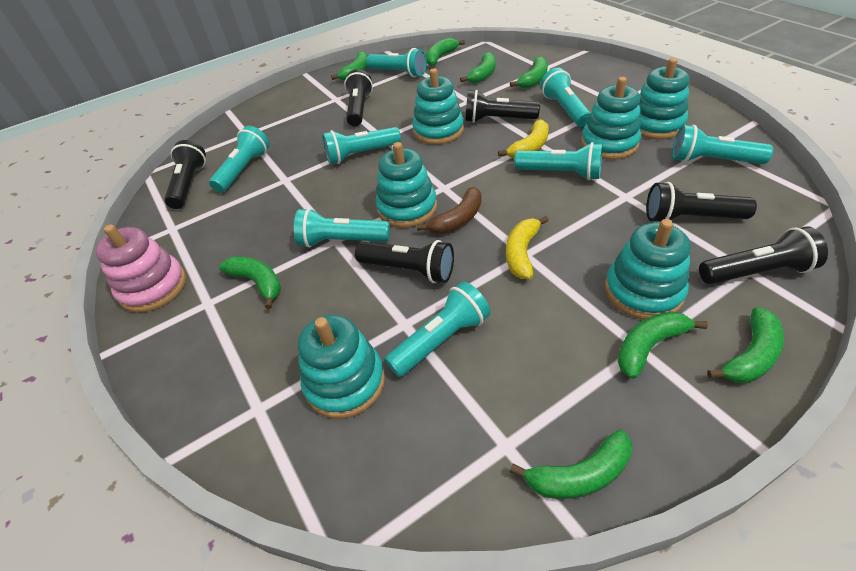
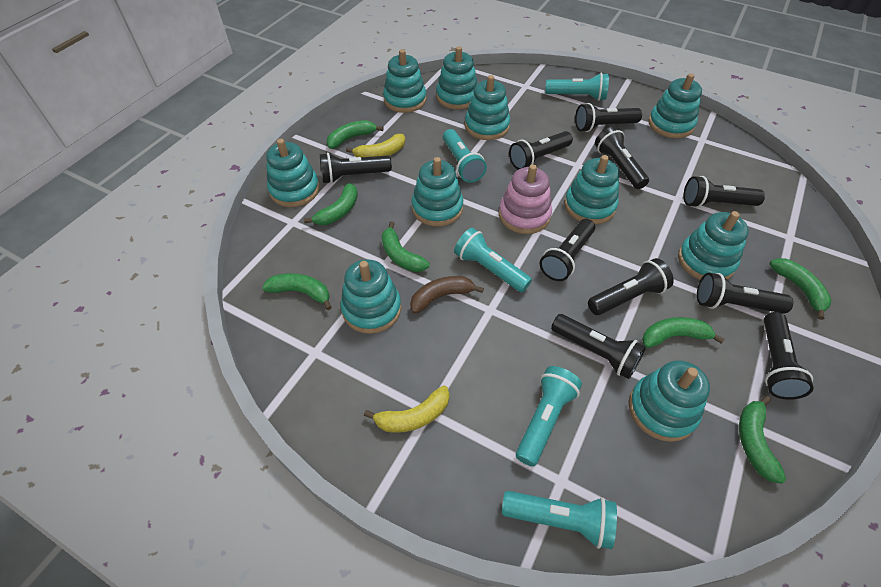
black flashlight: [164,140,206,209] [344,69,373,126] [355,240,454,283] [466,90,540,123] [646,182,757,223] [699,226,828,284] = 6 -> [320,152,392,184] [509,131,573,170] [540,219,595,281] [551,314,646,379] [575,103,642,132] [588,258,674,315] [595,126,649,189] [684,176,765,208] [697,273,793,314] [764,312,814,400] = 10
green banana: [219,256,281,309] [331,51,368,80] [426,38,465,66] [460,52,496,83] [510,56,548,88] [510,430,632,499] [618,312,708,379] [707,307,784,383] = 8 -> [262,273,332,310] [304,183,358,225] [327,120,384,149] [381,221,430,272] [642,317,724,348] [739,396,786,484] [770,258,832,320] = 7
turquoise flashlight: [209,126,270,193] [294,208,390,248] [323,127,401,164] [366,48,427,77] [385,281,491,377] [514,142,603,180] [540,68,591,127] [672,125,773,164] = 8 -> [443,129,487,183] [454,228,532,293] [502,491,617,549] [516,366,582,467] [545,73,609,101] = 5
turquoise stacking toy: [298,315,385,419] [376,142,437,228] [412,68,464,145] [581,77,641,159] [605,219,691,320] [639,58,689,139] = 6 -> [266,139,320,207] [341,259,401,334] [383,49,426,113] [411,157,463,227] [436,46,477,110] [465,75,510,140] [564,155,619,225] [629,361,710,442] [648,73,702,138] [678,211,749,280] = 10

